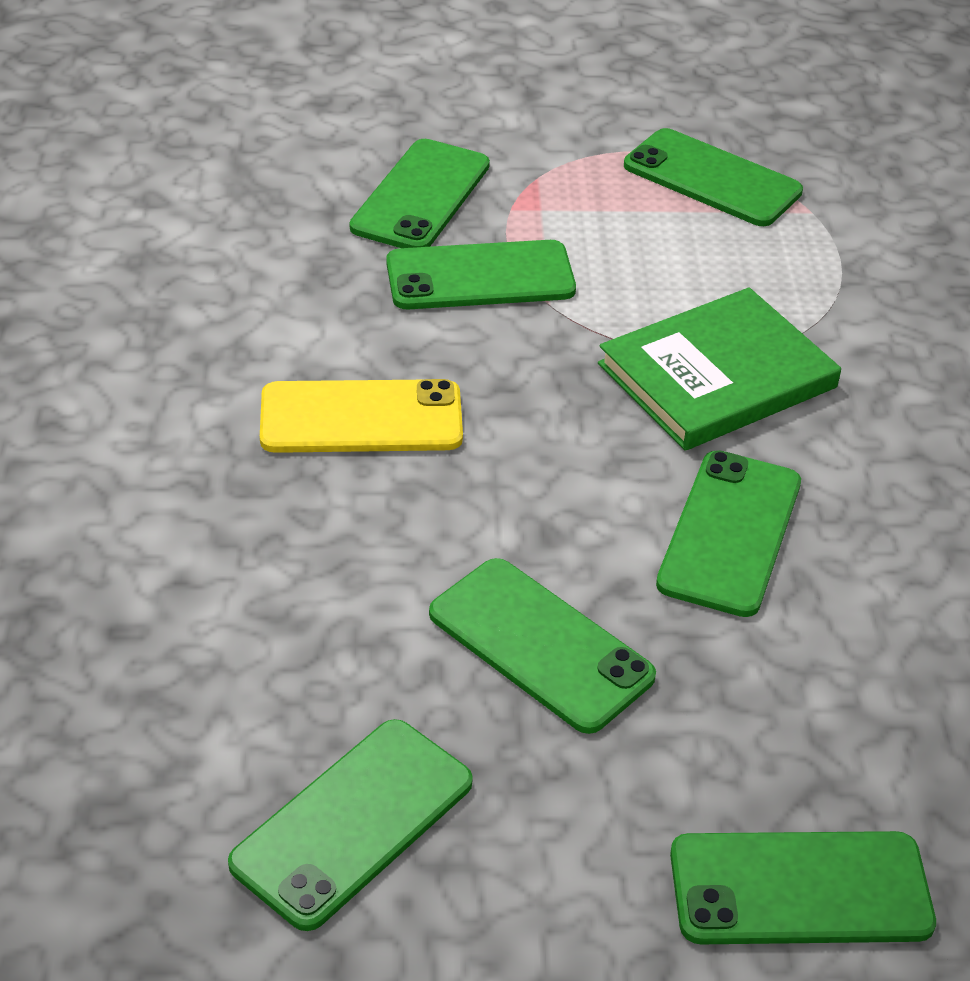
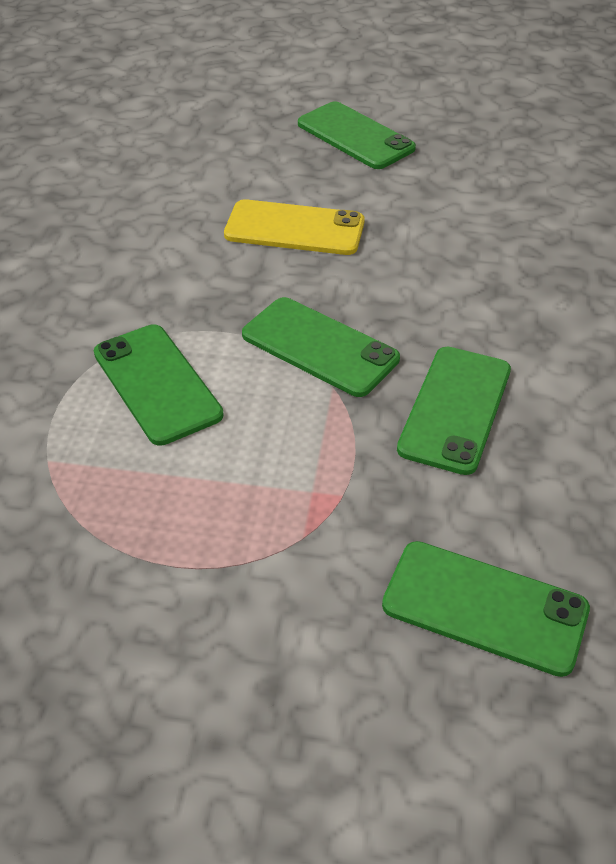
green book: [598,287,841,451] = 1 -> none = 0
green phone: [228,719,473,931] [350,139,490,248] [386,240,576,310] [429,558,656,734] [624,128,803,226] [656,450,801,617] [670,831,936,944] = 7 -> [94,324,224,446] [242,297,400,397] [298,101,416,169] [382,541,590,677] [397,347,511,475] = 5

